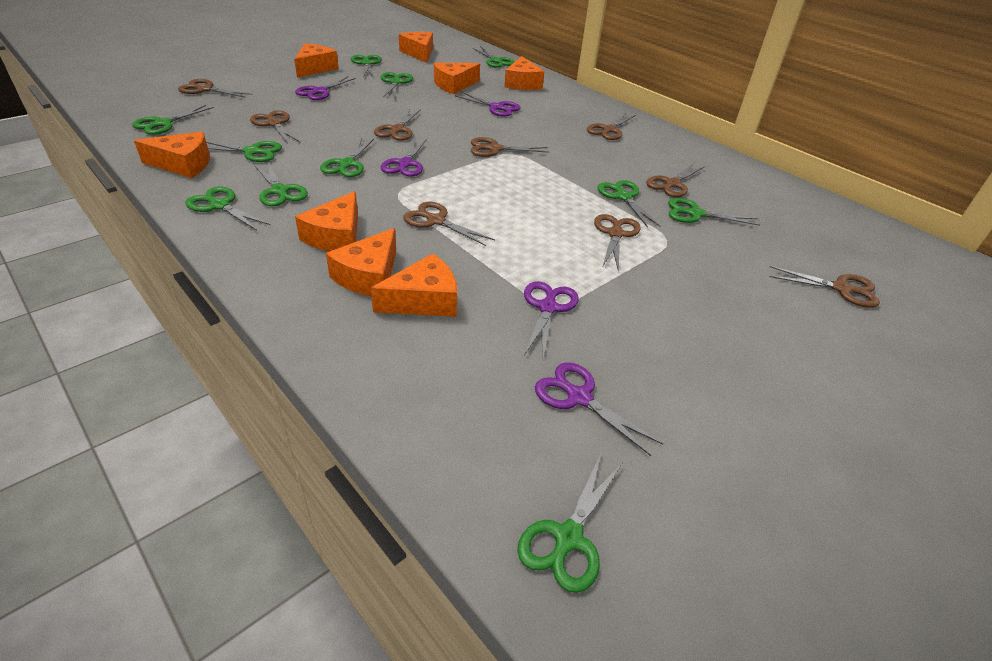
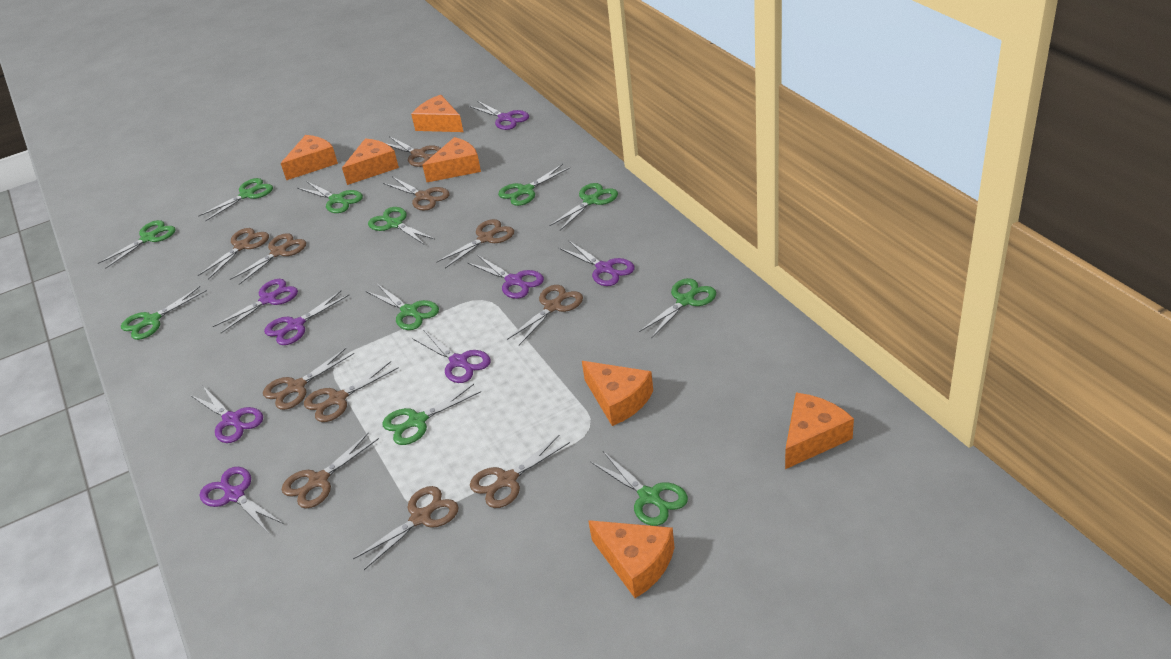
brown scissors: [178,79,252,98] [250,110,301,144] [374,109,421,141] [403,202,495,246] [471,137,549,157] [587,113,636,140] [594,214,641,272] [646,164,705,197] [769,266,880,308] = 9 -> [198,228,269,280] [230,233,306,285] [263,348,354,410] [282,432,379,509] [304,361,399,422] [353,486,459,570] [383,177,450,211] [386,136,441,167] [436,219,514,268] [470,435,570,508] [507,285,583,345] = 11
orange cheese: [134,132,210,178] [294,43,339,78] [295,191,358,251] [326,228,396,296] [371,253,457,317] [399,32,433,63] [434,63,480,94] [504,56,545,90] = 8 -> [281,135,338,180] [342,138,399,185] [411,95,463,132] [422,137,481,182] [582,361,653,426] [588,520,675,598] [785,393,854,469] = 7
purple scissors: [295,76,356,100] [381,139,427,177] [455,92,521,117] [524,281,579,359] [535,362,663,456] = 5 -> [190,385,263,443] [200,467,284,534] [213,279,298,333] [264,290,349,345] [412,330,491,383] [468,255,544,299] [469,101,529,130] [559,240,635,286] = 8

